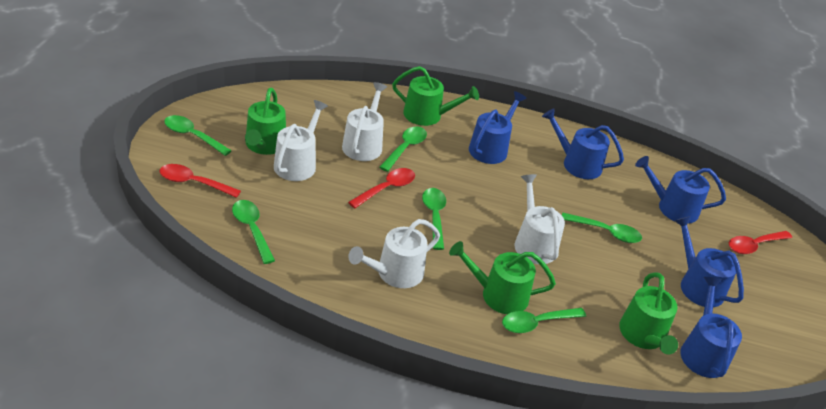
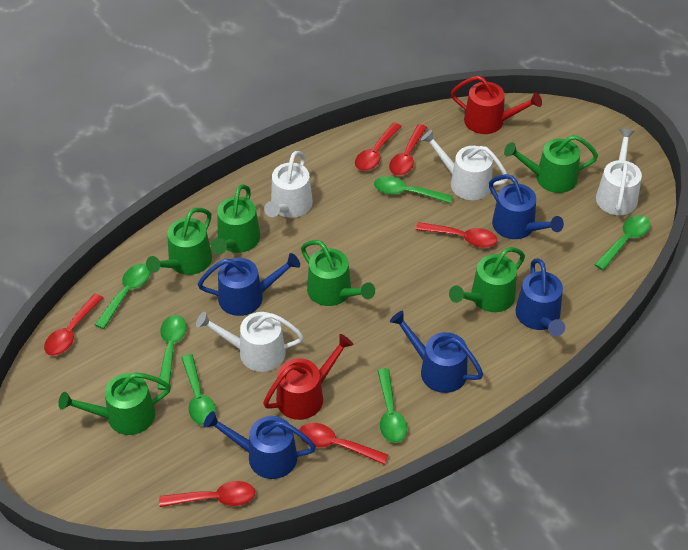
green watering can: [245,88,286,155] [392,66,479,126] [449,241,556,314] [619,272,678,354] = 4 -> [58,372,171,435] [146,208,212,275] [211,184,260,254] [301,240,375,306] [449,247,525,312] [504,135,598,193] = 6
red spoon: [159,164,241,198] [348,168,415,208] [729,231,792,254] = 3 -> [44,294,103,356] [159,481,255,507] [299,423,388,465] [355,123,402,171] [389,124,427,176] [416,222,497,248] = 6
red watering can: none = 0 -> [263,334,354,420] [451,76,542,134] = 2

